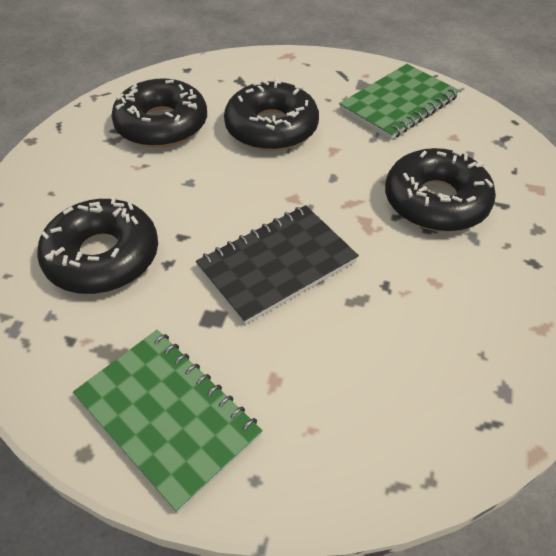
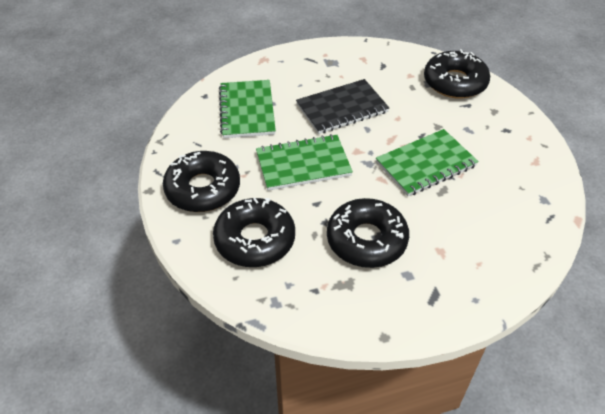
green notebook: [73,330,263,513] [339,64,460,140] = 2 -> [219,80,276,138] [256,134,353,191] [376,129,479,196] = 3

